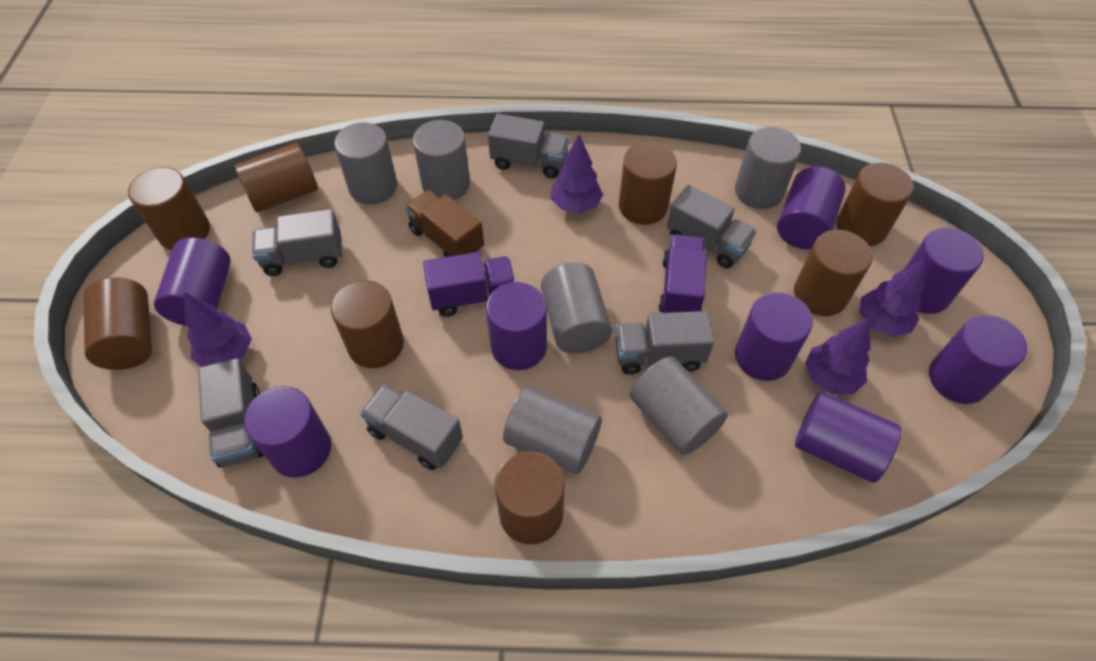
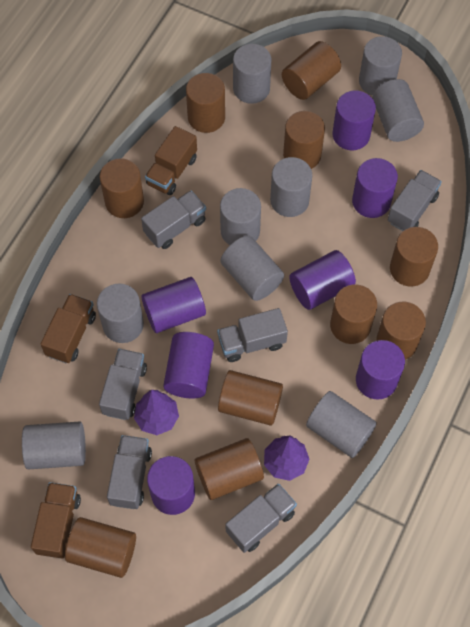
brown cylinder: [83,277,152,370] [128,167,210,250] [234,143,318,212] [331,280,404,368] [495,452,565,544] [619,142,677,225] [794,230,872,316] [837,163,914,246] = 8 -> [65,517,136,578] [100,158,144,218] [186,73,225,133] [195,438,264,500] [218,370,283,426] [282,41,341,100] [283,111,325,169] [330,284,377,344] [376,302,426,360] [390,227,438,287] = 10
brown truck: [405,190,484,257] = 1 -> [31,482,81,559] [41,294,96,363] [145,126,197,195] = 3
grey cylinder: [334,122,397,204] [413,120,470,200] [503,386,602,474] [541,262,612,354] [630,356,728,455] [735,127,801,209] = 6 -> [22,421,86,470] [97,284,144,343] [220,188,261,245] [220,236,284,301] [233,44,271,104] [270,157,312,217] [306,391,377,458] [359,36,402,95] [372,79,424,142] = 9
purple cylinder: [154,237,231,326] [244,386,331,477] [486,282,547,370] [735,292,813,381] [777,166,845,249] [795,391,902,483] [905,228,984,314] [929,315,1027,404] = 8 -> [141,277,206,333] [147,456,195,515] [163,332,214,398] [289,250,356,310] [333,91,376,150] [352,158,398,218] [356,340,405,399] = 7
purple tree: [184,292,252,367] [551,134,603,213] [805,318,870,394] [859,258,926,337] = 4 -> [134,390,179,435] [264,436,309,481] = 2
purple truck: [423,252,515,317] [659,234,707,313] = 2 -> none = 0

